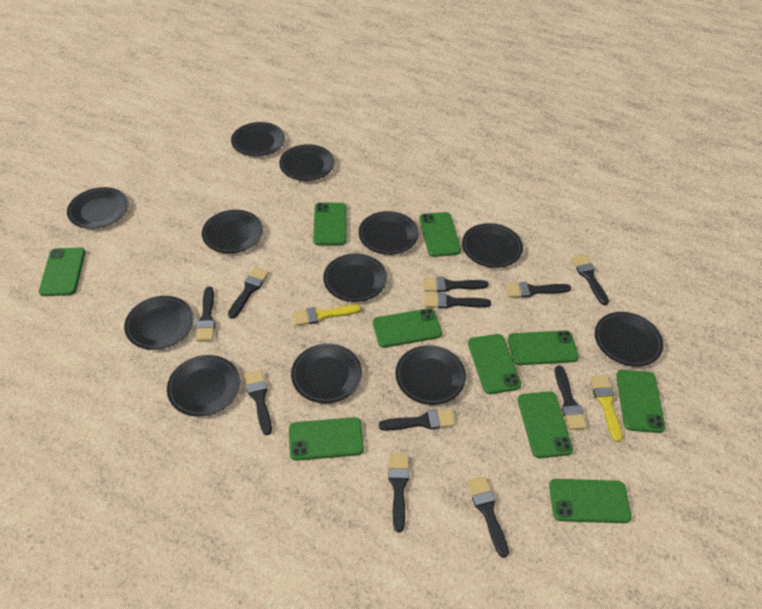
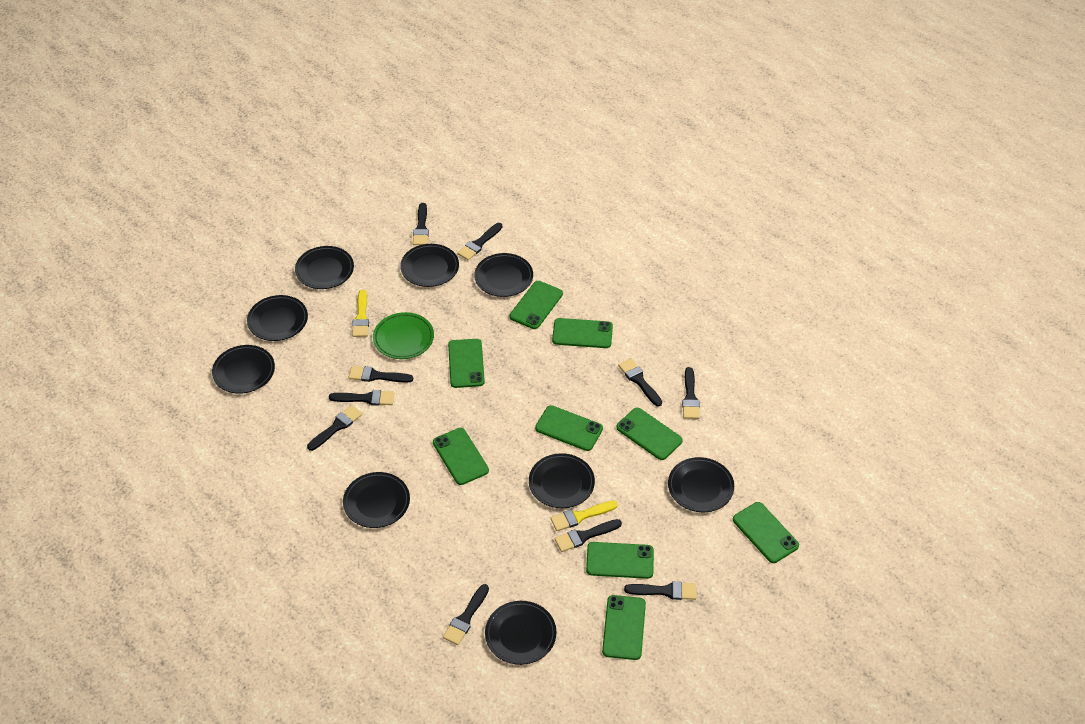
black brush: [195,286,215,341] [228,267,269,319] [244,369,272,435] [379,409,455,431] [388,454,409,532] [423,277,489,292] [424,293,491,309] [467,477,509,558] [505,282,571,298] [555,366,587,430] [571,255,609,305] = 11 -> [307,405,362,451] [329,390,394,406] [349,366,413,383] [413,203,429,245] [443,584,489,645] [457,223,502,260] [555,519,622,552] [618,358,662,407] [624,581,697,600] [682,367,700,419] = 10
black plate: [67,187,128,229] [124,296,194,350] [167,355,240,417] [202,210,263,253] [231,122,285,156] [279,144,335,181] [291,344,362,403] [323,254,387,302] [359,211,419,255] [395,345,466,405] [462,223,523,268] [595,312,663,367] = 12 -> [212,345,275,394] [247,295,308,341] [295,246,354,289] [343,472,410,528] [400,244,459,287] [474,253,533,297] [485,601,556,665] [529,453,595,508] [668,457,734,512] = 9
green phone: [39,247,86,296] [289,417,364,461] [313,203,347,245] [373,308,442,348] [419,212,461,257] [468,334,521,394] [508,330,579,365] [518,392,573,458] [549,479,632,523] [616,370,665,433] = 10 -> [433,428,489,485] [448,339,485,388] [510,281,563,329] [535,405,603,451] [552,318,613,348] [586,542,654,579] [602,595,646,660] [616,408,683,460] [733,502,799,563] = 9
green plate: none = 0 -> [373,312,434,359] = 1

